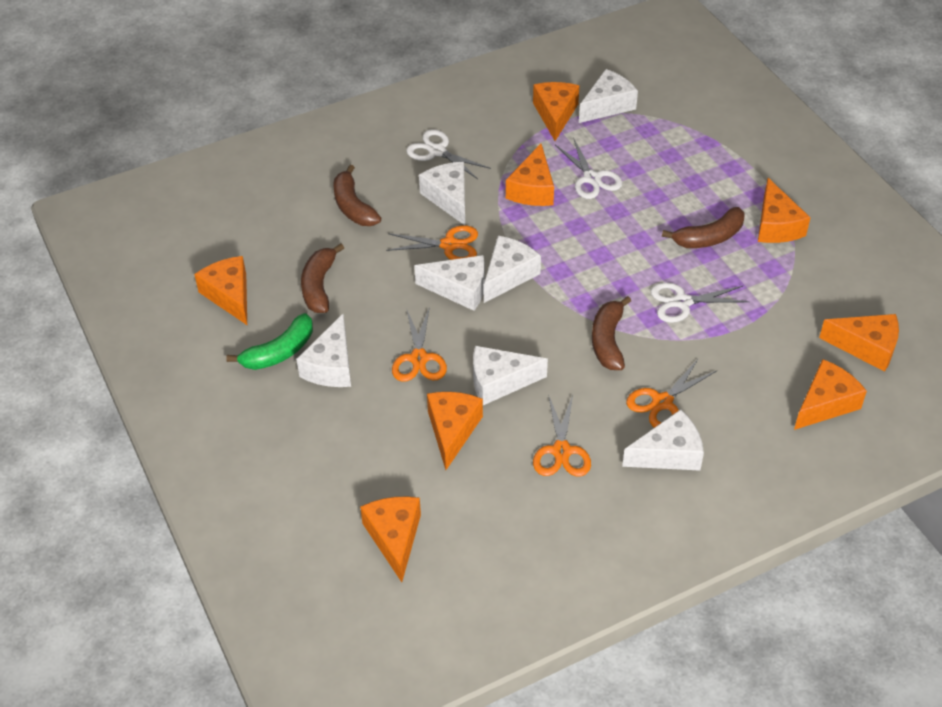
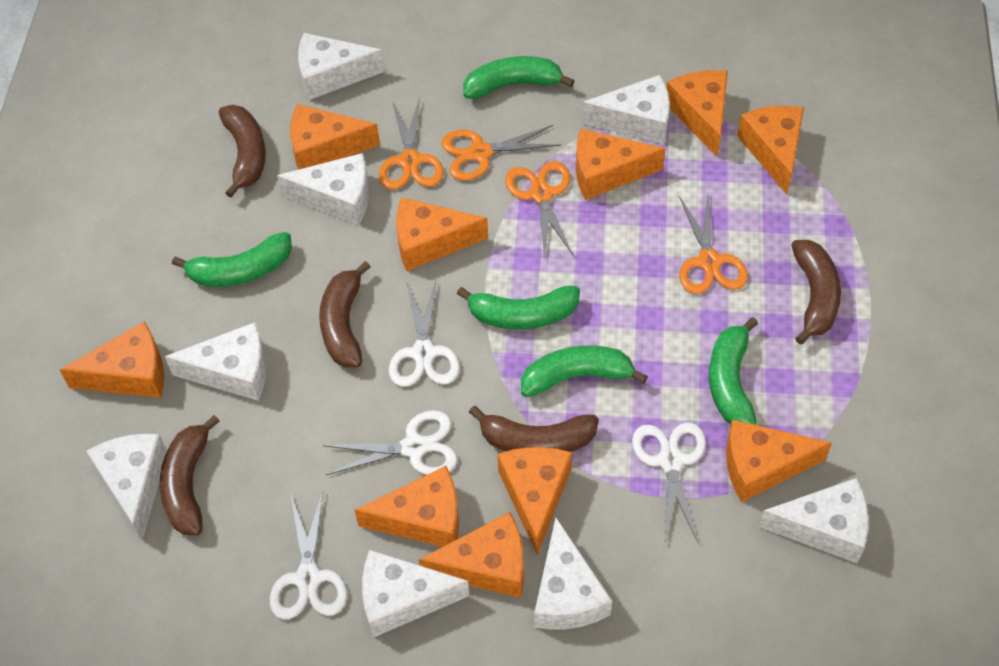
brown banana: [301,243,344,313] [333,165,381,226] [592,296,631,370] [662,207,745,248] = 4 -> [160,415,220,535] [219,105,266,198] [319,261,370,368] [469,406,599,452] [791,240,841,345] = 5
green banana: [226,313,313,370] = 1 -> [172,232,292,287] [457,286,580,329] [463,56,574,99] [521,345,648,397] [709,317,758,425] = 5
orange cheese: [194,256,247,325] [360,497,421,582] [427,392,483,470] [506,144,554,206] [533,82,579,141] [758,178,811,243] [794,359,867,430] [819,314,899,372] = 8 -> [60,321,164,398] [290,104,380,170] [355,466,459,547] [396,197,488,271] [419,512,524,598] [498,447,572,555] [576,128,665,200] [667,70,728,157] [726,419,832,502] [737,106,804,195] = 10
white cheese: [296,314,351,387] [414,255,485,311] [419,162,465,225] [473,346,548,405] [484,236,541,303] [579,69,638,123] [622,409,704,471] = 7 -> [86,434,167,541] [165,322,267,401] [277,153,369,225] [298,33,385,100] [362,550,469,638] [534,517,612,630] [582,75,670,144] [759,478,869,563] = 8
white scissors: [406,129,491,179] [555,137,622,199] [651,282,750,323] = 3 -> [270,491,347,620] [322,410,457,475] [389,281,460,387] [632,423,706,543] = 4

